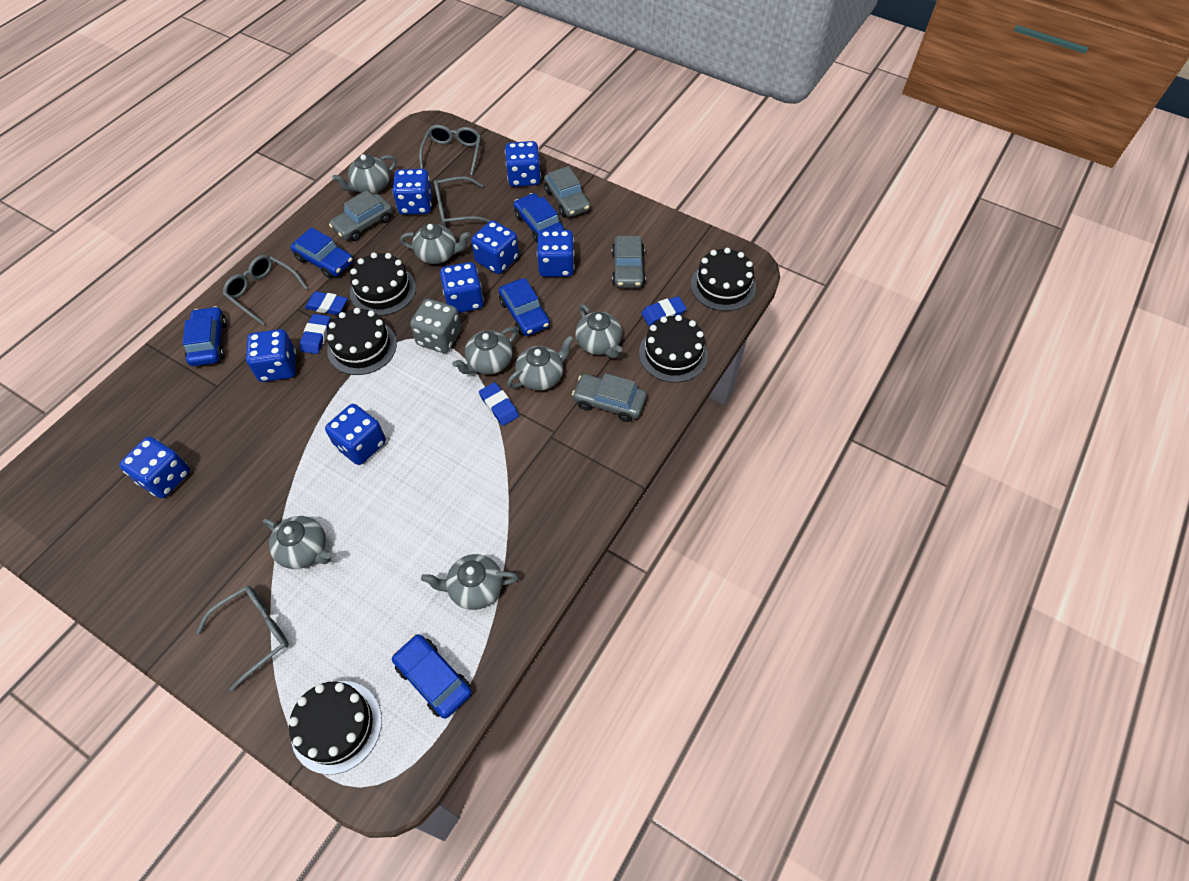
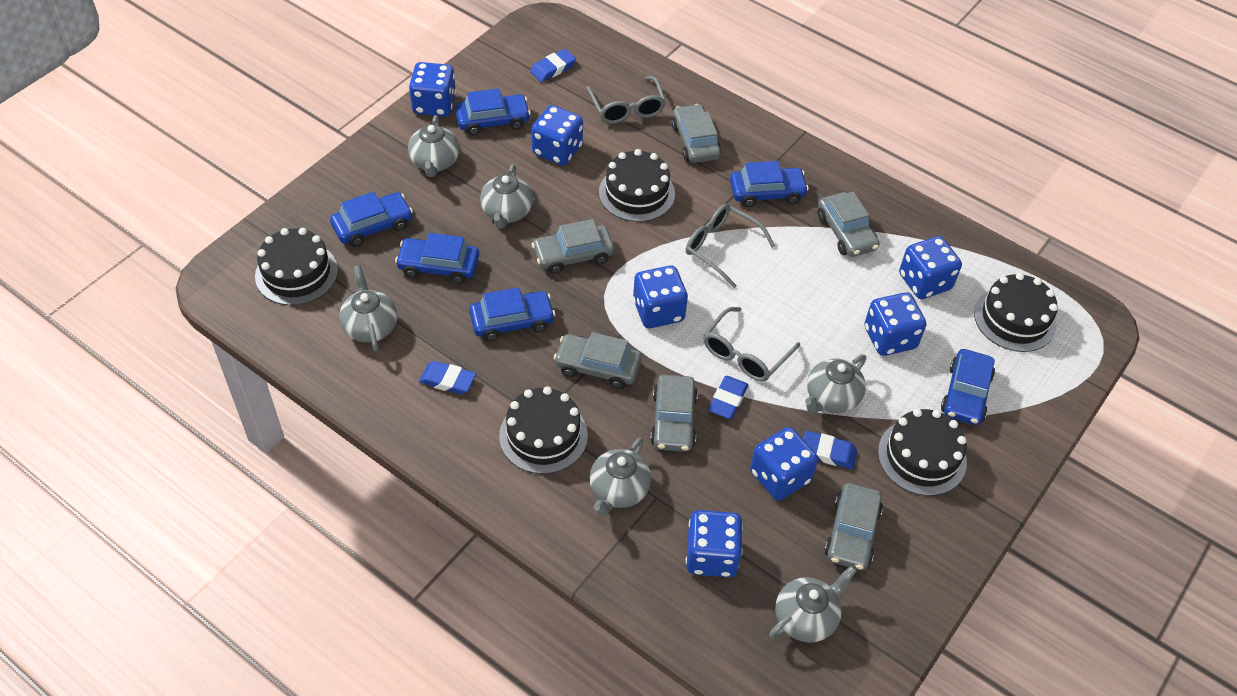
blue car: [183,306,227,366] [290,227,353,278] [392,634,472,719] [499,278,550,336] [514,193,564,242] = 5 -> [330,192,413,247] [395,233,479,284] [455,89,531,135] [469,287,555,341] [730,161,809,207] [941,349,995,425] = 6
blue dice: [119,437,190,498] [246,329,296,382] [325,404,386,465] [392,169,432,215] [440,262,484,313] [471,220,519,274] [505,141,541,187] [537,230,575,277] = 8 -> [409,62,456,117] [531,105,583,166] [633,265,688,328] [686,510,743,577] [750,427,818,501] [864,292,926,356] [899,236,962,299] = 7
grey car: [329,190,393,241] [544,166,590,217] [572,373,647,422] [612,236,646,288] = 4 -> [532,219,614,274] [553,332,642,389] [650,375,698,452] [671,104,721,163] [817,192,879,257] [824,483,883,570] = 6
grey dice: [410,299,461,353] = 1 -> none = 0
grey glasses: [196,586,289,691] [223,255,308,325] [419,125,481,175] [434,176,491,226] = 4 -> [587,76,666,124] [686,204,775,288] [703,307,800,382] = 3
grey teapot: [263,516,331,569] [332,154,396,194] [400,223,470,264] [421,554,518,610] [452,327,517,375] [507,335,574,391] [575,304,622,358] = 7 -> [339,265,397,352] [408,115,459,177] [480,164,533,229] [589,437,651,515] [769,566,857,642] [805,355,866,413] = 6

